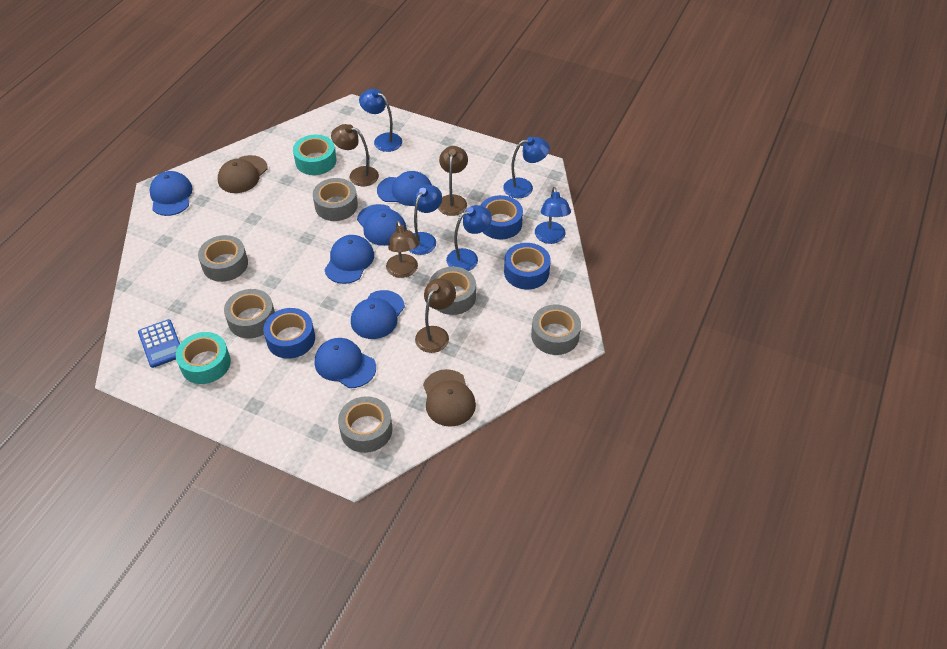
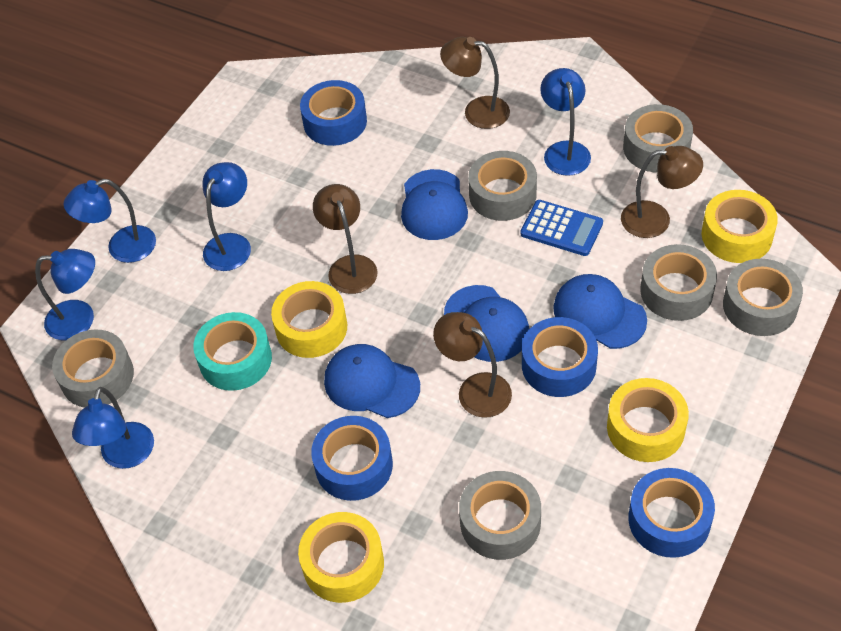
blue cap: [149,171,193,216] [315,338,376,388] [325,235,374,284] [351,290,405,339] [357,204,407,246] [377,171,432,206] = 6 -> [324,344,420,418] [401,169,468,240] [444,285,530,362] [553,274,647,349] = 4
blue tape: [263,308,315,359] [480,195,523,240] [504,243,551,290] = 3 -> [300,80,367,146] [311,416,393,501] [522,317,598,397] [629,468,715,558] = 4
brown cap: [218,155,267,193] [423,369,476,427] = 2 -> none = 0
turquoise tape: [176,332,231,384] [293,135,336,175] = 2 -> [193,312,272,391] = 1
yellow tape: none = 0 -> [271,281,347,358] [298,512,384,603] [607,378,689,462] [702,190,778,263] = 4

